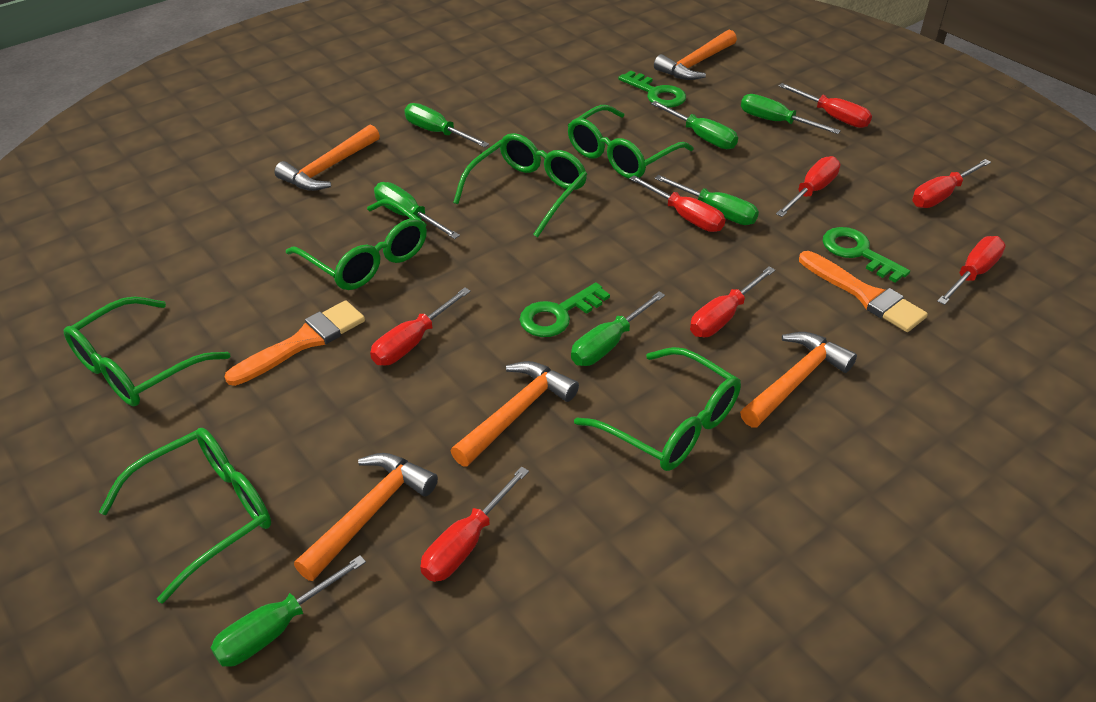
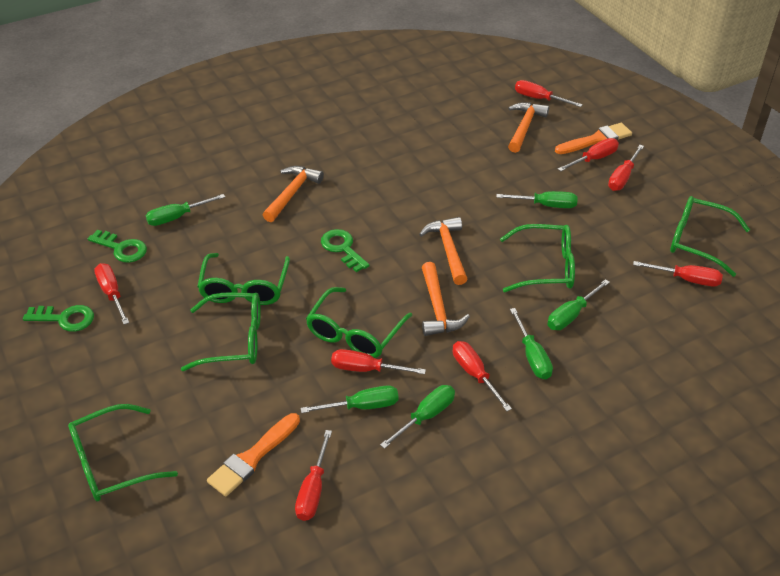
green screwdriver: [211,555,366,667] [374,182,460,239] [404,103,489,147] [571,291,665,366] [651,101,738,149] [654,175,759,225] [741,94,841,134] = 7 -> [145,194,225,226] [300,385,399,413] [380,385,455,449] [496,191,578,208] [510,308,553,379] [547,279,610,330] = 6
orange hammer: [274,124,380,191] [294,453,438,581] [451,361,579,467] [654,29,737,80] [740,332,857,428] = 5 -> [263,166,324,222] [419,217,467,285] [422,262,470,336] [508,102,549,153] = 4

